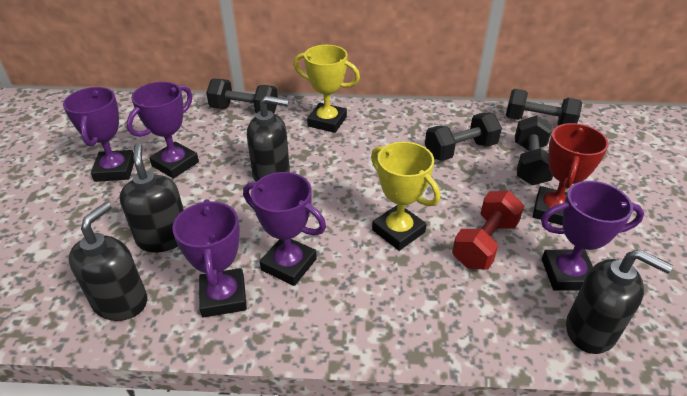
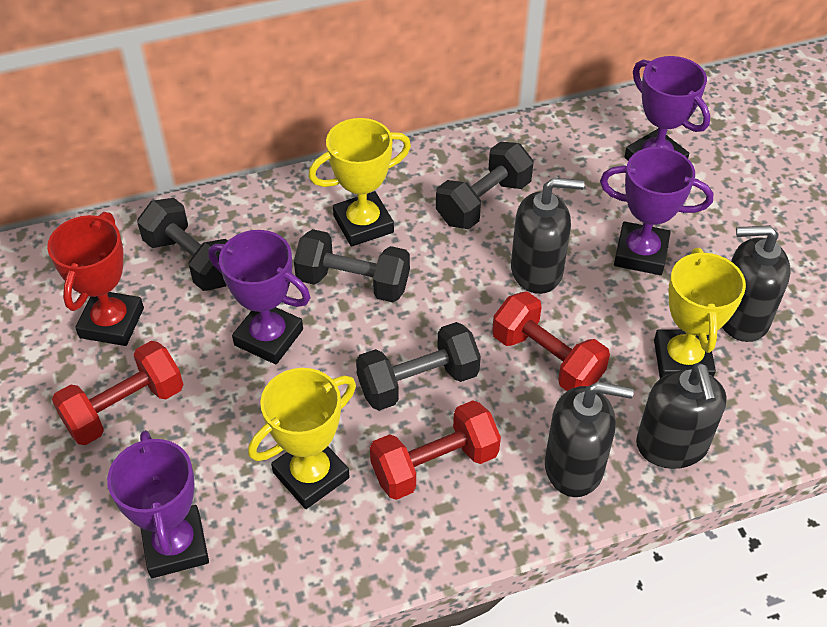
purple trophy: [63,87,134,182] [126,82,199,179] [172,199,247,317] [243,172,326,286] [541,181,644,291] = 5 -> [107,430,209,578] [208,230,310,364] [600,147,713,275] [624,56,710,161] = 4
red dumbbell: [452,191,524,270] = 1 -> [52,341,184,445] [370,400,501,500] [492,292,610,391] = 3
yellow trophy: [294,45,360,133] [371,142,440,251] = 2 -> [248,368,356,509] [308,118,411,247] [654,248,746,378] = 3

